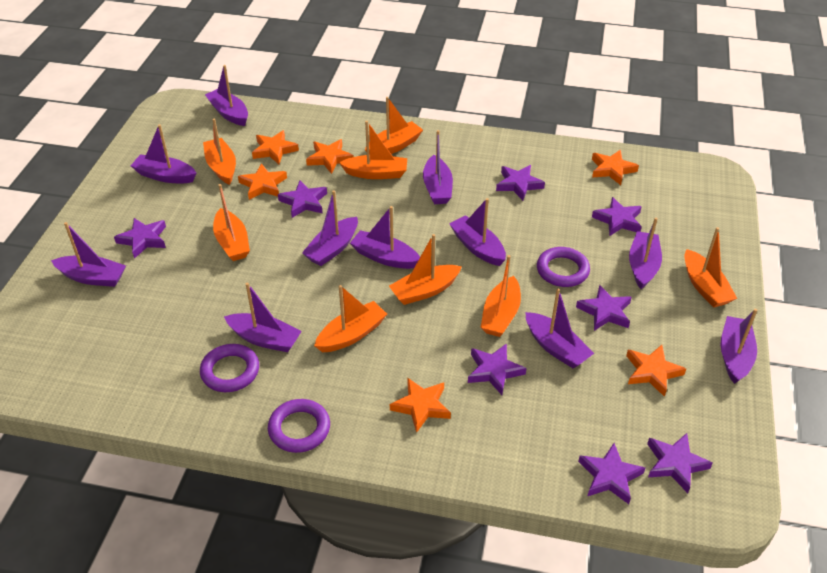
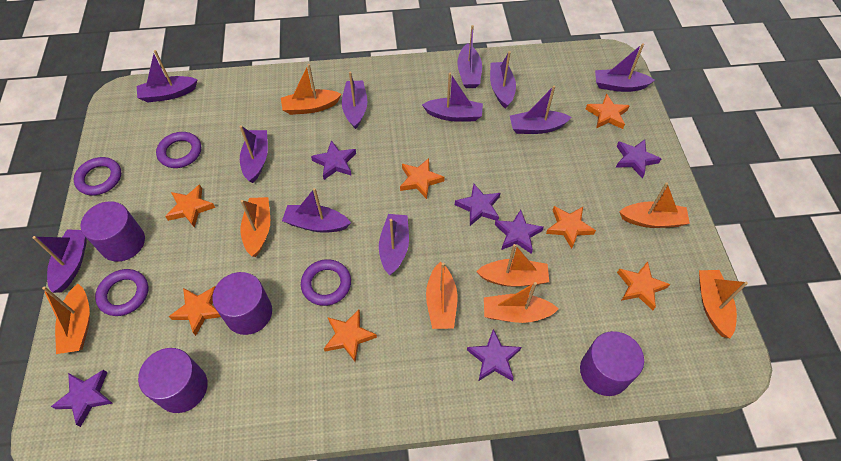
orange star: [238,163,287,200] [252,130,299,164] [306,139,353,174] [390,377,451,433] [592,150,639,185] [626,345,686,397] = 6 -> [165,184,215,228] [169,286,221,336] [324,310,377,362] [400,158,445,199] [546,206,596,249] [586,94,630,129] [617,261,670,310] = 7
purple cylinder: none = 0 -> [81,201,145,262] [138,348,208,413] [212,272,272,335] [580,331,644,396] = 4
purple ring: [200,344,259,392] [268,399,330,453] [537,247,590,287] = 3 -> [73,157,121,195] [95,269,148,316] [156,132,201,168] [301,259,351,306] = 4
purple star: [114,218,166,259] [278,180,327,218] [468,343,526,395] [496,165,545,201] [576,285,632,331] [578,443,645,504] [592,197,642,236] [647,433,713,493] = 8 -> [51,370,113,427] [311,140,356,180] [455,184,500,226] [467,329,521,381] [495,210,544,254] [616,139,661,178] = 6

